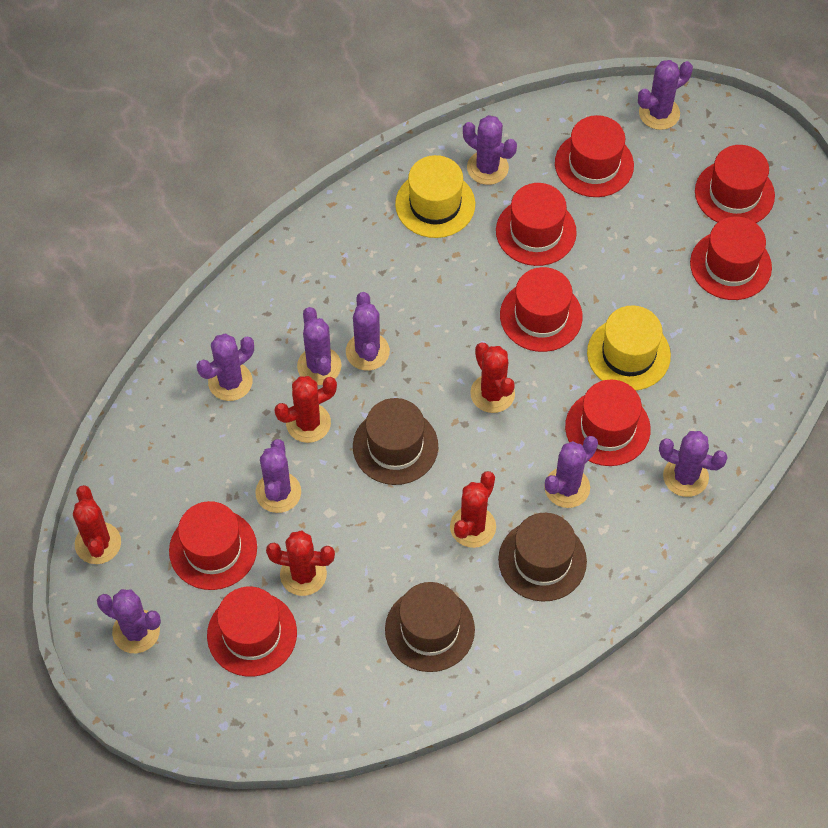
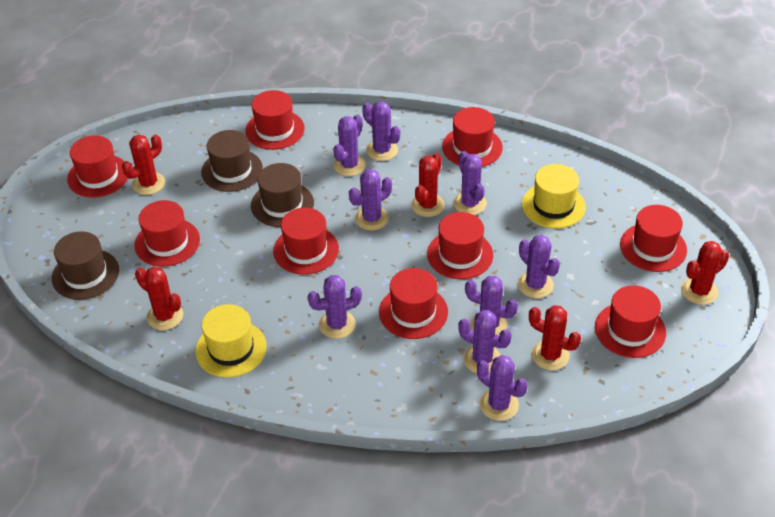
red hat: [169,501,257,590] [207,587,297,677] [496,183,577,266] [500,267,583,352] [555,115,634,197] [565,379,651,466] [690,216,772,300] [695,145,775,223] = 8 -> [67,135,128,198] [134,200,200,267] [245,90,305,150] [273,208,339,275] [379,268,448,339] [427,212,493,279] [442,107,503,167] [595,285,666,358] [620,205,687,272] = 9

